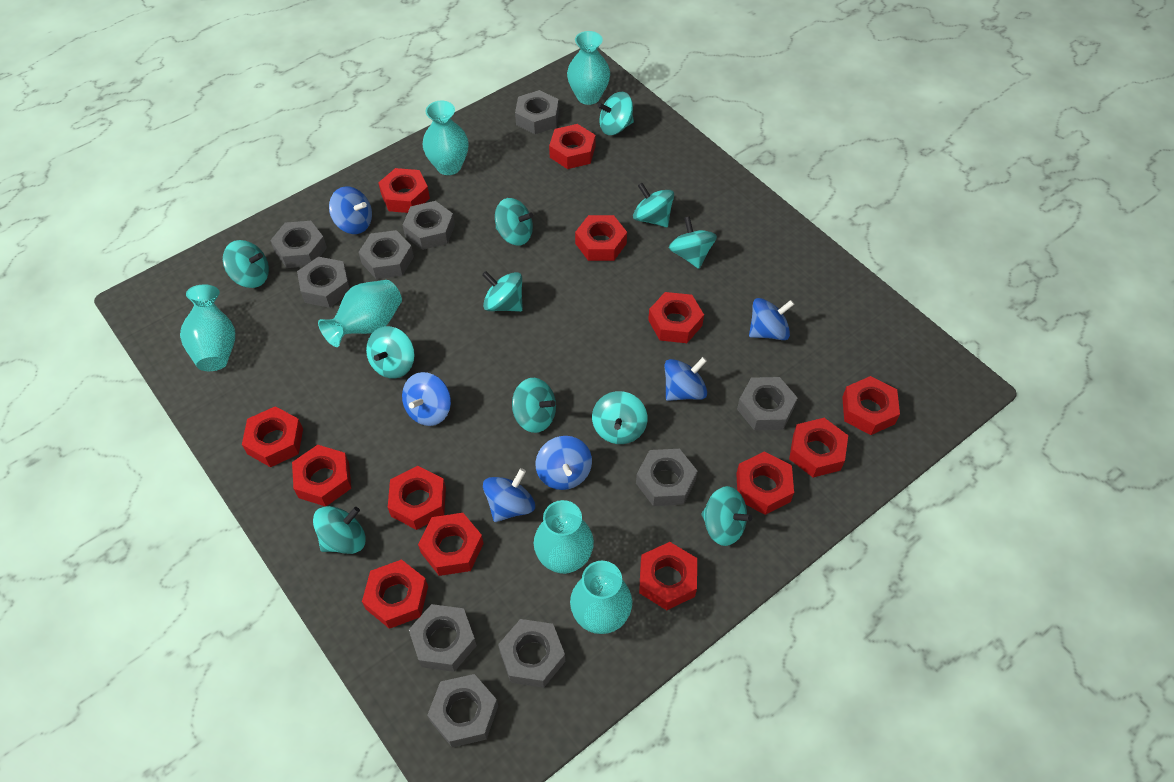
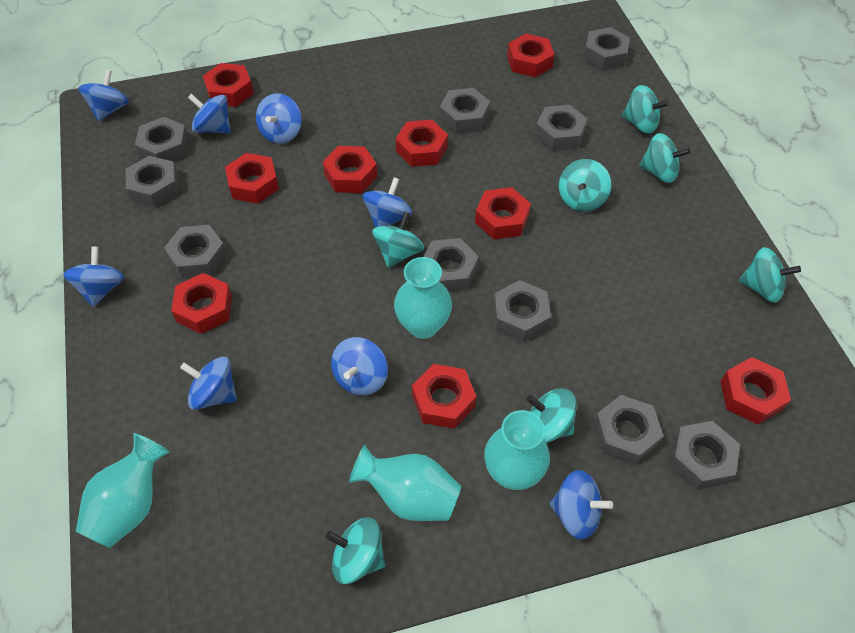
blue spinning top: [329,186,372,234] [402,372,451,426] [483,468,535,522] [535,436,592,490] [665,357,707,401] [749,298,794,340] = 6 -> [63,247,124,307] [78,70,129,121] [180,357,237,410] [188,94,231,133] [256,93,302,144] [331,337,388,396] [362,177,412,228] [550,470,613,540] = 8
red nut: [242,406,303,467] [292,445,351,506] [362,559,428,629] [378,168,430,213] [388,466,446,530] [418,513,484,576] [549,124,595,169] [575,215,627,261] [639,542,697,610] [648,292,704,343] [736,451,794,515] [789,418,848,477] [842,376,900,435] = 13 -> [171,273,232,334] [203,63,254,107] [225,153,279,204] [323,146,377,193] [396,120,448,167] [412,364,477,429] [475,187,531,240] [507,33,555,77] [721,357,791,424] = 9
turquoise spinning top: [223,240,269,288] [313,506,366,554] [366,326,415,379] [482,271,523,312] [495,198,533,246] [512,378,556,433] [592,391,647,444] [598,92,634,135] [633,183,674,227] [669,216,717,269] [702,486,752,546] = 11 -> [325,517,385,584] [372,212,424,268] [526,388,577,443] [559,159,611,212] [622,85,669,134] [639,133,691,183] [739,247,801,303] = 7
turquoise vase: [180,284,235,371] [318,280,402,347] [423,100,469,175] [534,500,594,574] [567,31,610,105] [570,561,632,634] = 6 -> [76,433,170,548] [349,444,461,521] [394,257,452,339] [484,410,550,490] = 4

